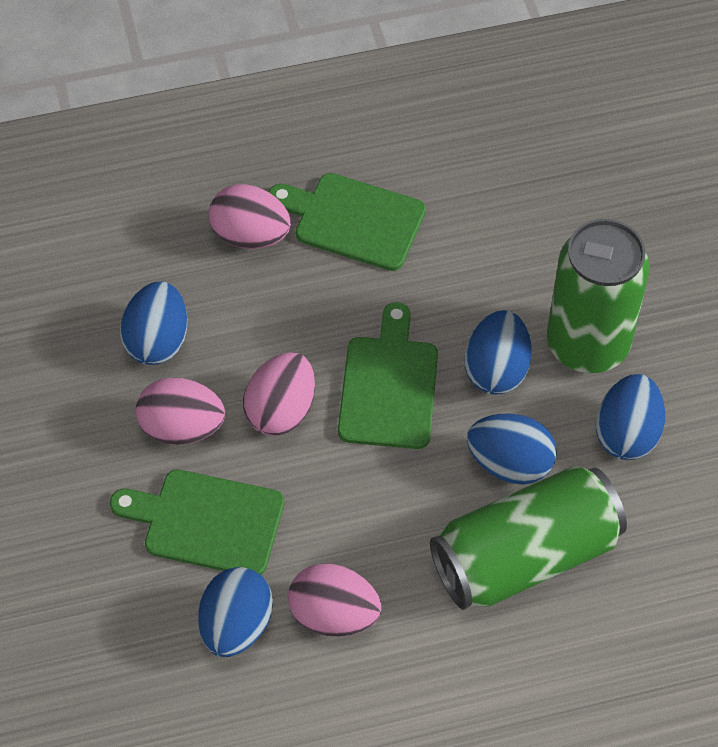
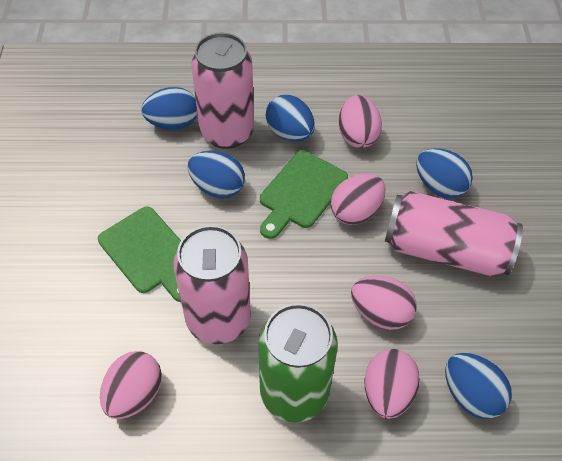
green can: [430,465,627,610] [547,219,650,373] = 2 -> [258,303,338,423] = 1
green cutting board: [110,470,284,575] [269,173,426,271] [338,302,438,449] = 3 -> [98,207,181,302] [260,150,348,239] = 2
pink can: none = 0 -> [173,225,251,344] [191,33,254,149] [385,191,523,276] = 3
pink egg: [136,377,225,445] [209,184,291,249] [243,352,315,436] [288,564,382,637] = 4 -> [100,351,162,419] [330,174,386,225] [339,95,382,148] [351,276,417,330] [365,349,420,419] = 5

